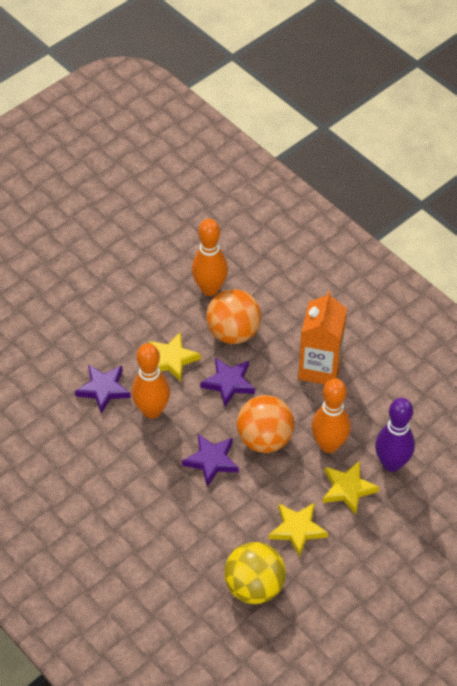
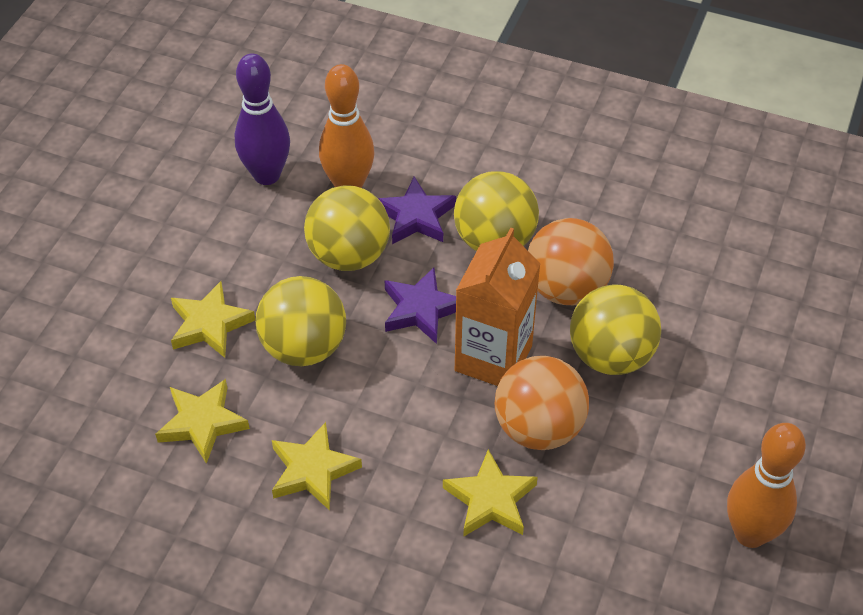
orange bowling pin: [132,343,170,419] [192,219,228,296] [311,379,350,453] = 3 -> [319,64,374,188] [727,423,806,548] = 2
purple star: [75,365,131,414] [182,434,239,487] [200,357,255,407] = 3 -> [378,177,456,244] [384,267,456,344] = 2
yellow ball: [224,542,286,604] = 1 -> [256,276,346,366] [304,185,390,271] [454,171,539,251] [570,284,661,375] = 4
yellow star: [149,332,201,382] [269,502,328,558] [323,460,379,515] = 3 -> [155,379,250,464] [171,281,255,358] [272,422,362,511] [443,449,538,537] = 4

